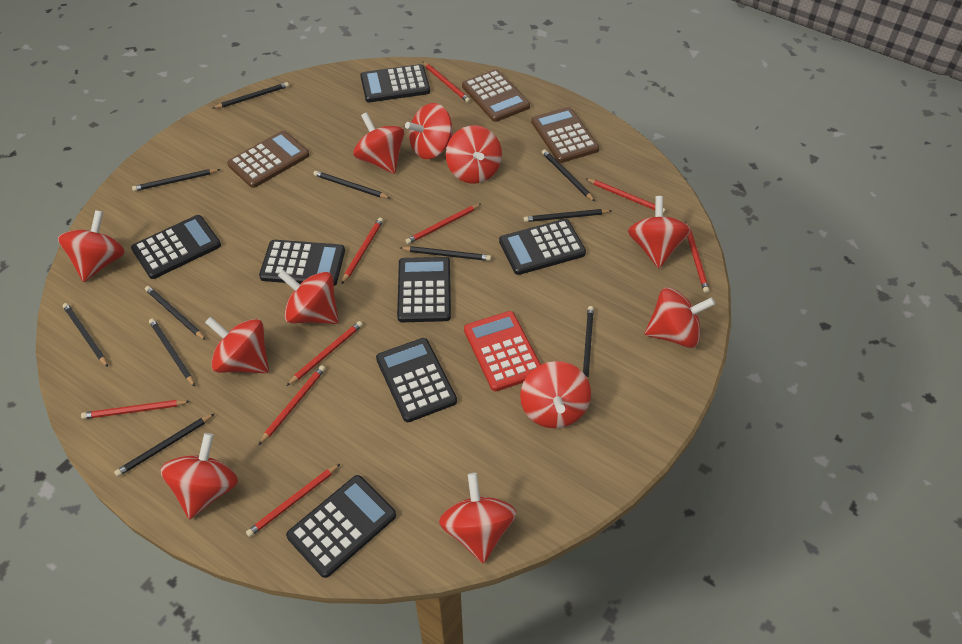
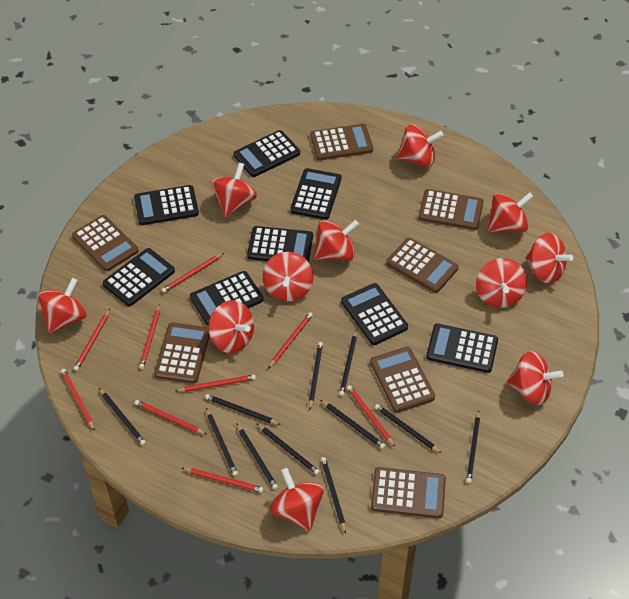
black calculator: [131,215,221,279] [259,240,345,286] [286,475,396,578] [360,64,430,102] [376,338,457,422] [397,257,451,322] [499,219,586,275] = 7 -> [103,248,175,306] [134,185,199,225] [190,271,263,325] [233,130,300,177] [247,226,313,262] [290,168,341,220] [341,283,408,345] [426,324,498,373] = 8
brown calculator: [227,131,309,188] [462,69,530,122] [531,107,599,163] = 3 -> [72,215,139,271] [154,322,210,383] [310,124,373,160] [370,347,435,413] [371,467,446,518] [386,238,459,293] [418,189,484,230] = 7
red calculator: [464,311,541,391] = 1 -> none = 0

